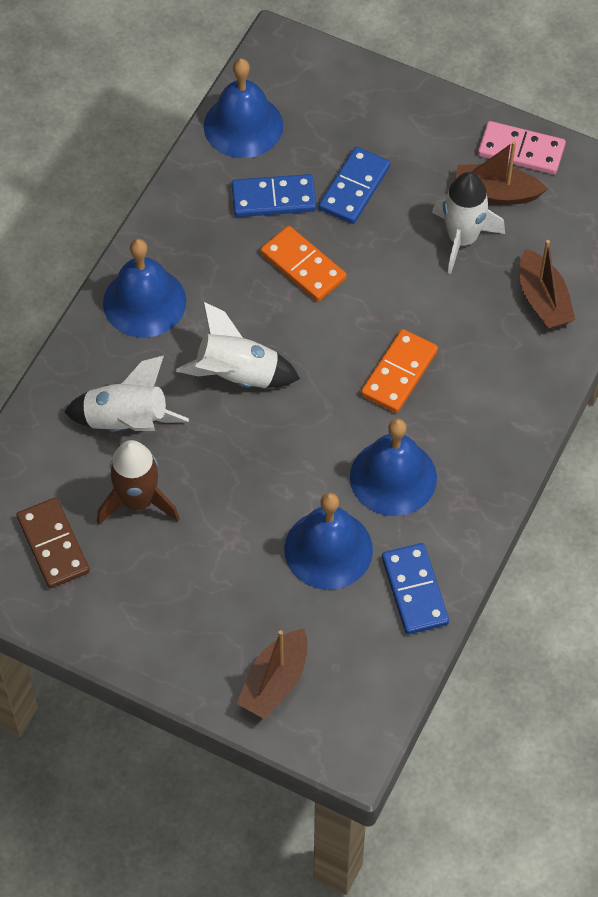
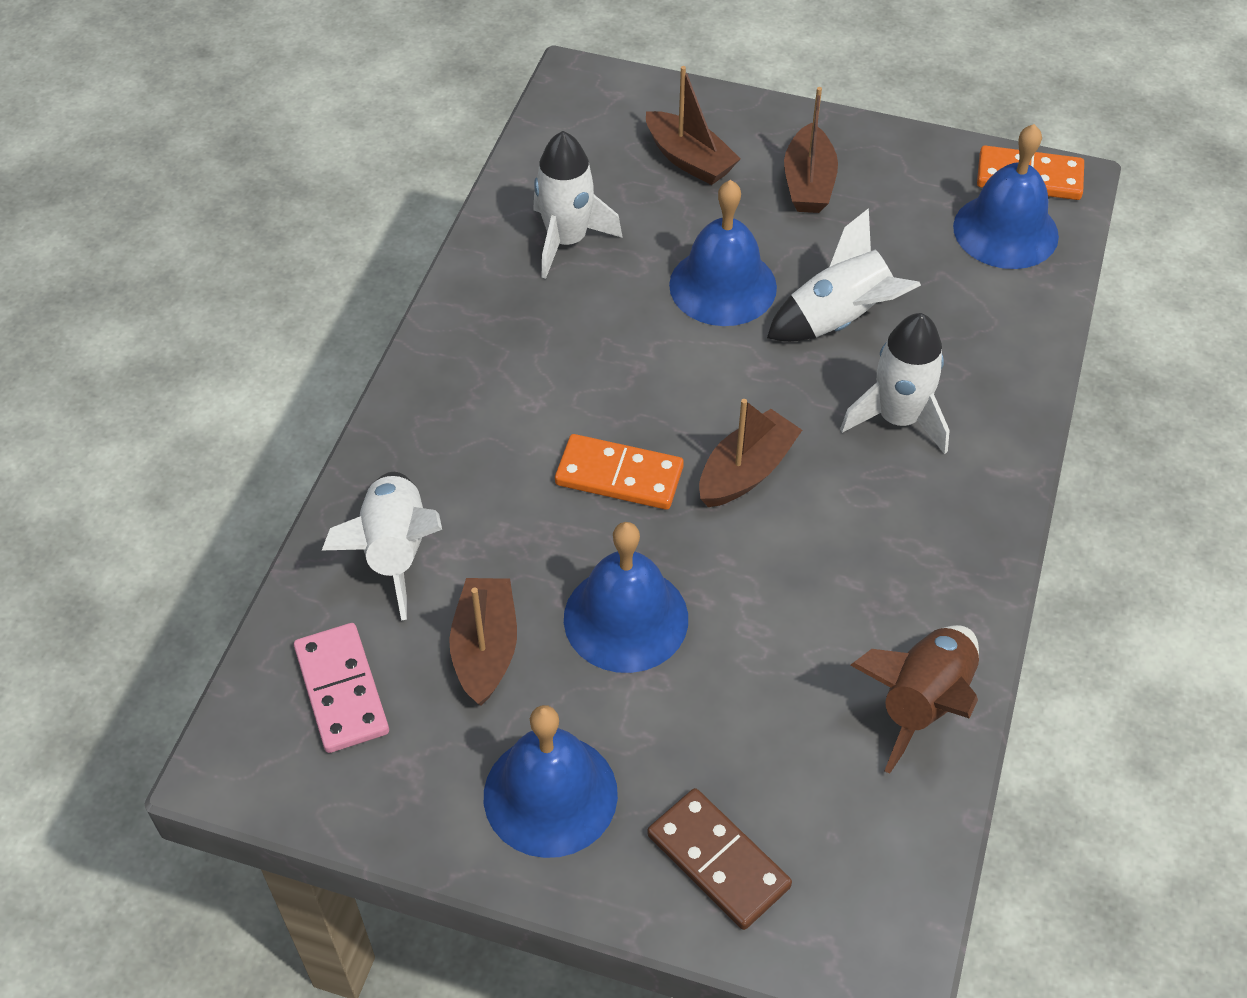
blue domino: [231,174,316,217] [319,147,390,224] [382,543,449,634] = 3 -> none = 0
brown boat: [237,629,308,719] [456,141,547,205] [520,240,576,329] = 3 -> [449,578,517,706] [646,66,740,185] [699,399,802,507] [784,87,838,213] = 4
white rocket: [64,356,189,432] [176,302,300,388] [432,172,505,274] = 3 -> [322,472,442,621] [533,131,623,279] [767,208,921,342] [840,313,950,454] = 4

